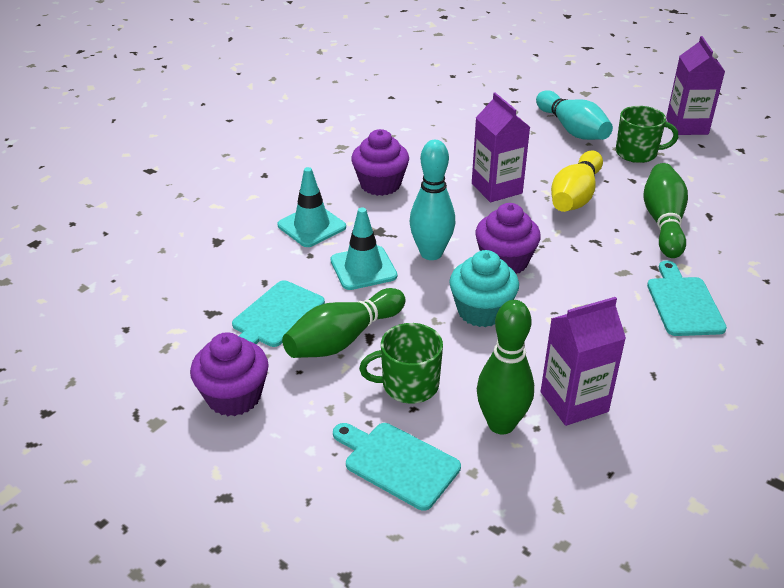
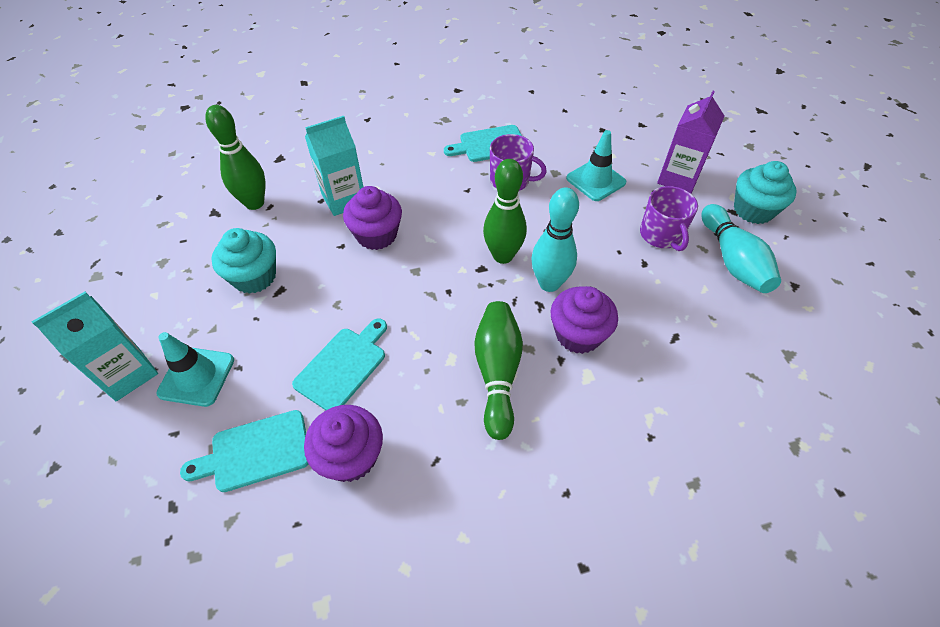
green mug: [359,323,443,404] [616,106,678,163] = 2 -> none = 0
purple carton: [472,92,530,202] [541,297,626,426] [666,36,725,135] = 3 -> [657,91,724,194] = 1
purple mug: none = 0 -> [490,134,547,191] [640,186,698,251] = 2
turquoise carton: none = 0 -> [32,292,158,401] [305,116,363,216] = 2
turquoise cupcake: [449,250,519,327] = 1 -> [211,228,276,294] [734,161,797,224] = 2
yellow bowling pin: [551,151,603,212] = 1 -> none = 0

